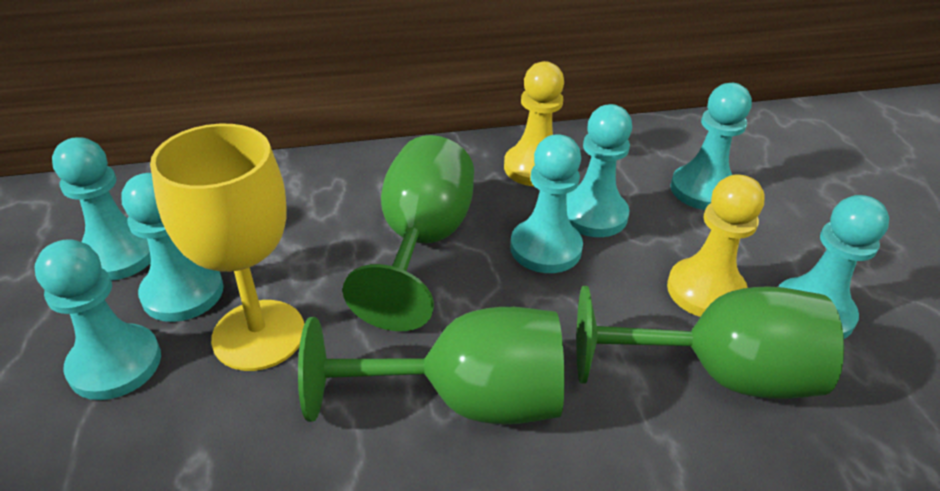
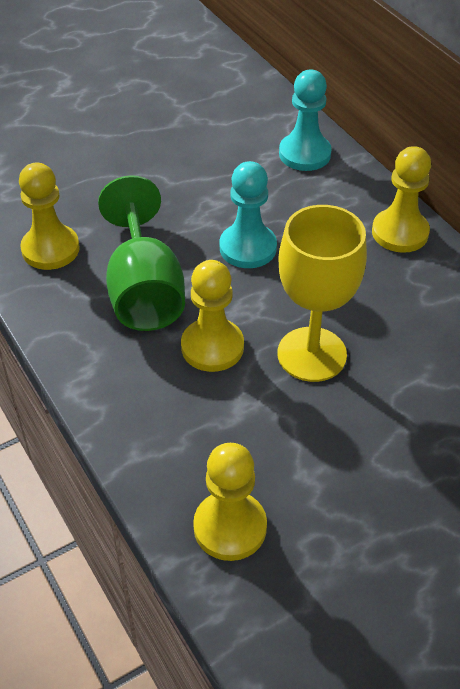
green goblet: [298,307,564,424] [343,135,474,331] [577,286,844,399] = 3 -> [98,175,185,331] = 1
turquoise pawn: [35,239,161,400] [52,138,151,281] [121,173,224,322] [510,134,583,273] [567,104,632,237] [670,83,752,210] [778,195,889,339] = 7 -> [220,161,277,268] [279,70,332,171] = 2
yellow pawn: [504,61,564,187] [667,174,765,317] = 2 -> [19,163,80,270] [181,260,244,372] [193,443,267,561] [372,146,431,253] = 4

